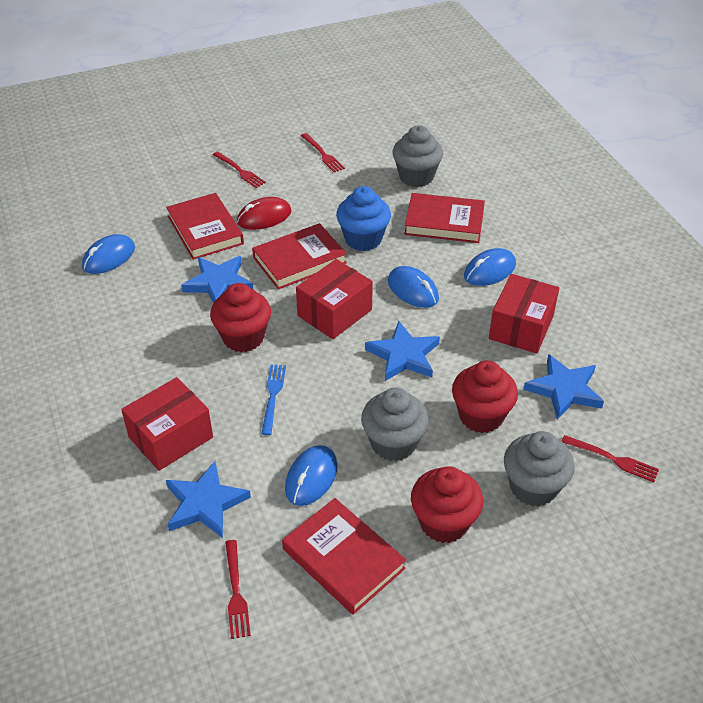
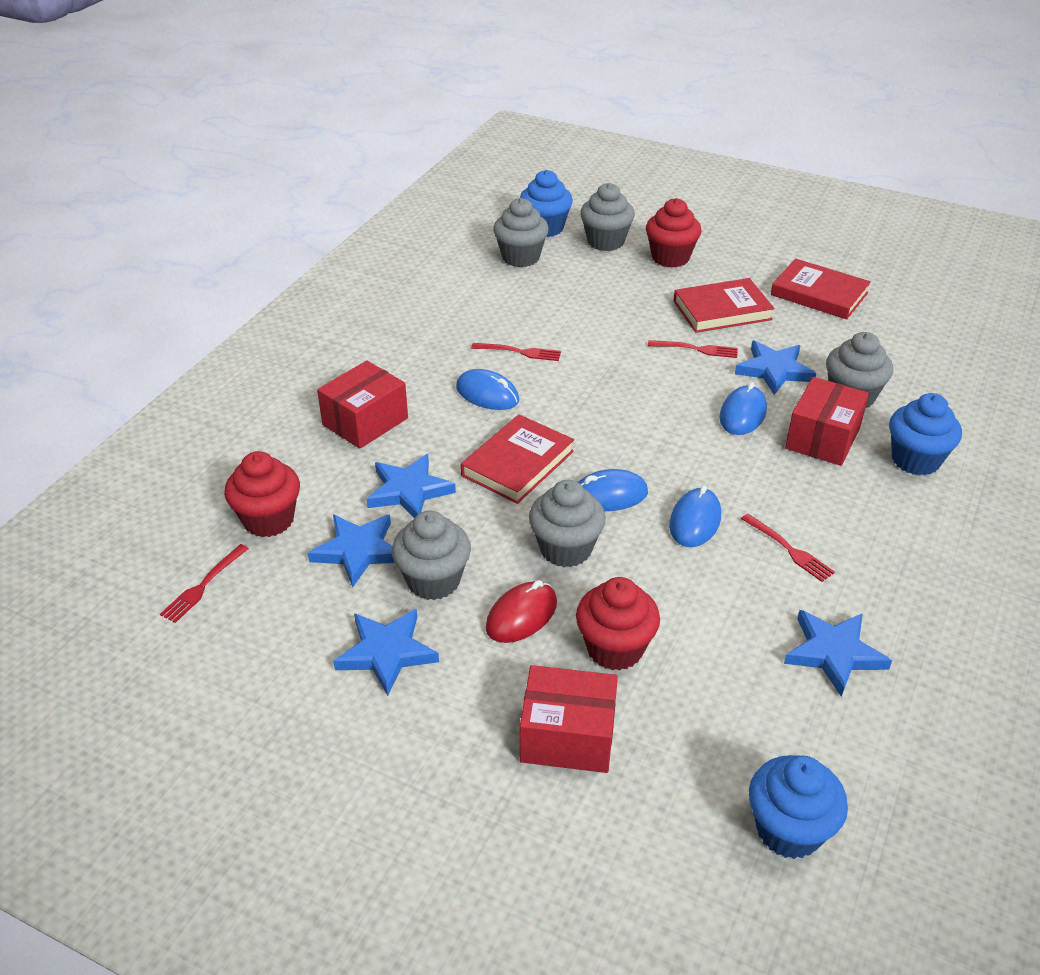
blue cupcake: [336,186,391,251] = 1 -> [520,170,573,237] [749,755,848,859] [889,393,962,476] = 3
blue fork: [261,365,286,435] = 1 -> none = 0
blue star: [166,461,251,538] [181,256,253,303] [365,321,440,381] [524,354,604,420] = 4 -> [308,515,395,587] [333,609,439,696] [366,454,456,518] [735,341,816,395] [784,610,892,697] = 5
grey cupcake: [361,388,429,461] [392,125,443,187] [504,431,575,507] = 3 -> [392,511,471,600] [493,198,549,267] [529,480,606,567] [580,183,635,251] [826,332,893,409] = 5
red book: [166,193,244,260] [252,223,347,289] [282,498,406,615] [404,193,485,243] = 4 -> [461,414,574,504] [674,278,775,333] [771,259,871,319] = 3

